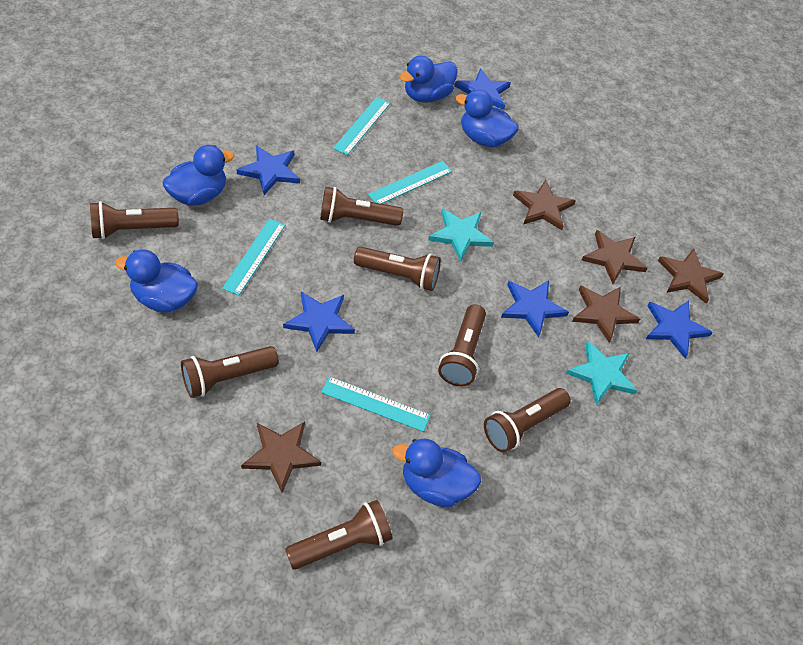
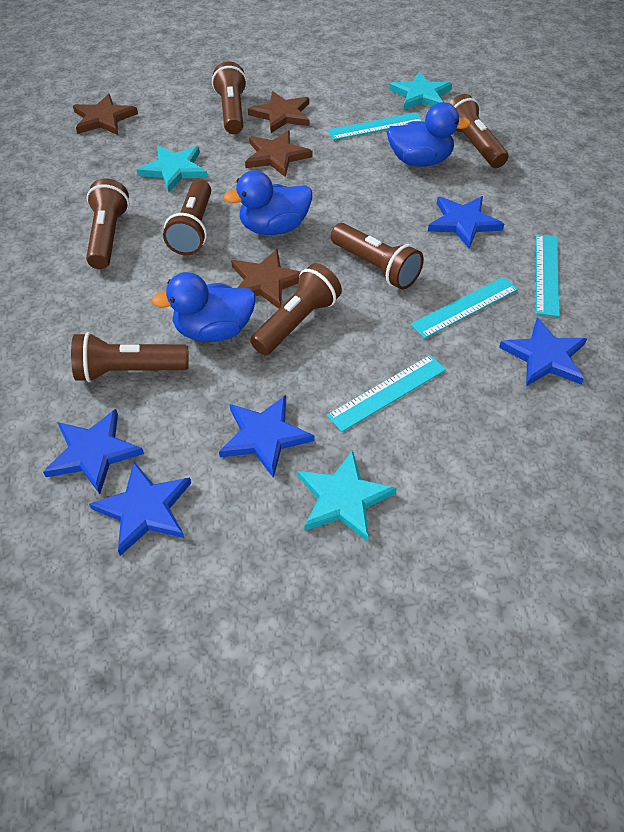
blue duck: [115,249,198,313] [162,145,234,206] [392,439,481,507] [400,56,458,103] [456,89,519,147] = 5 -> [151,272,256,342] [224,170,312,235] [387,102,471,167] = 3
brown star: [241,422,321,493] [513,180,576,230] [572,285,640,343] [582,230,647,284] [658,248,724,304] = 5 -> [73,94,138,135] [231,249,301,309] [245,130,312,177] [248,91,310,133] = 4
turquoise star: [428,208,494,262] [566,341,638,405] = 2 -> [136,145,208,192] [298,450,397,542] [389,71,452,110] = 3

